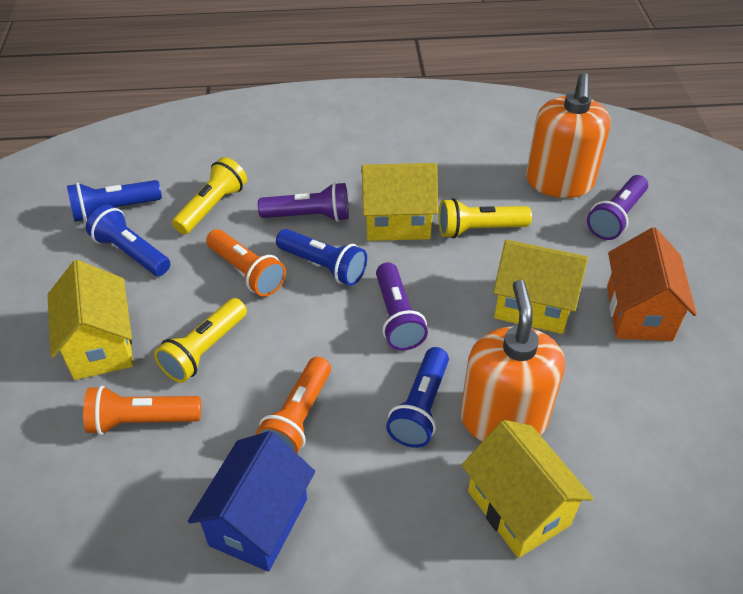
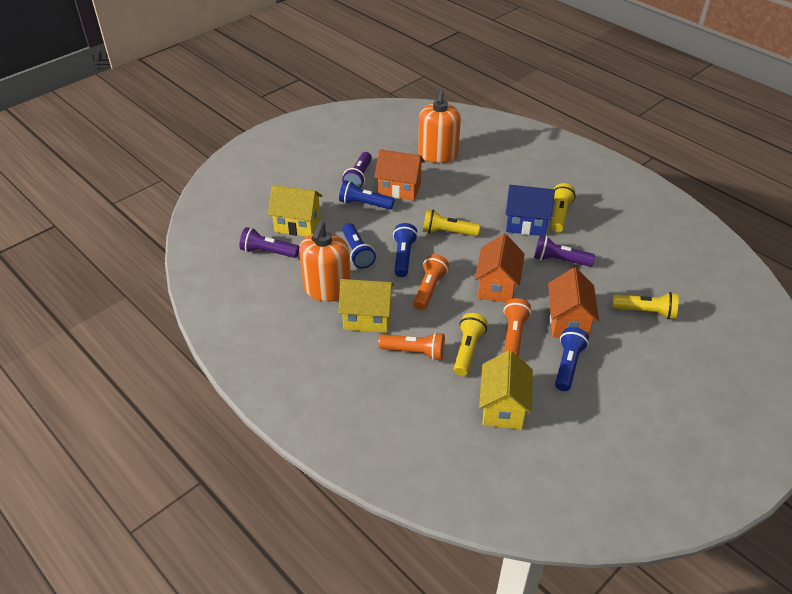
orange house: [607,227,697,341] = 1 -> [375,149,425,201] [475,234,525,303] [548,267,599,338] = 3
yellow flashlight: [154,298,247,383] [172,157,247,234] [438,198,532,238] = 3 -> [423,209,480,236] [454,313,488,376] [551,183,576,233] [612,292,679,319] = 4
yellow house: [47,260,133,380] [361,163,438,241] [462,420,594,558] [493,239,588,334] = 4 -> [268,185,322,237] [338,279,394,333] [479,350,533,430] = 3

